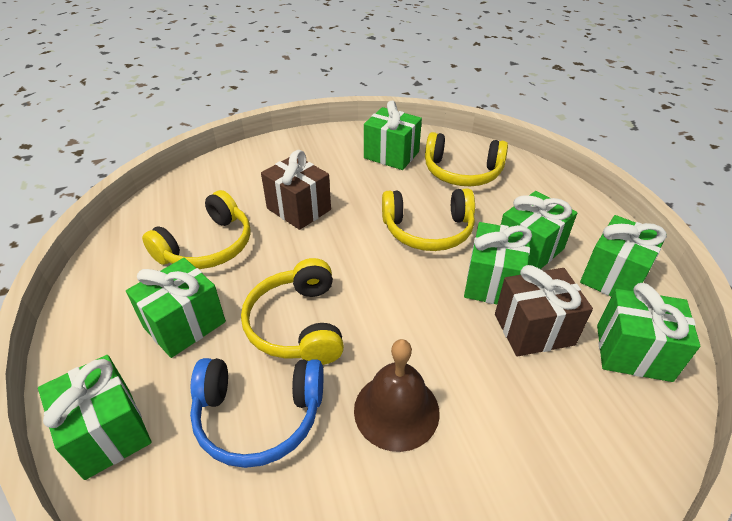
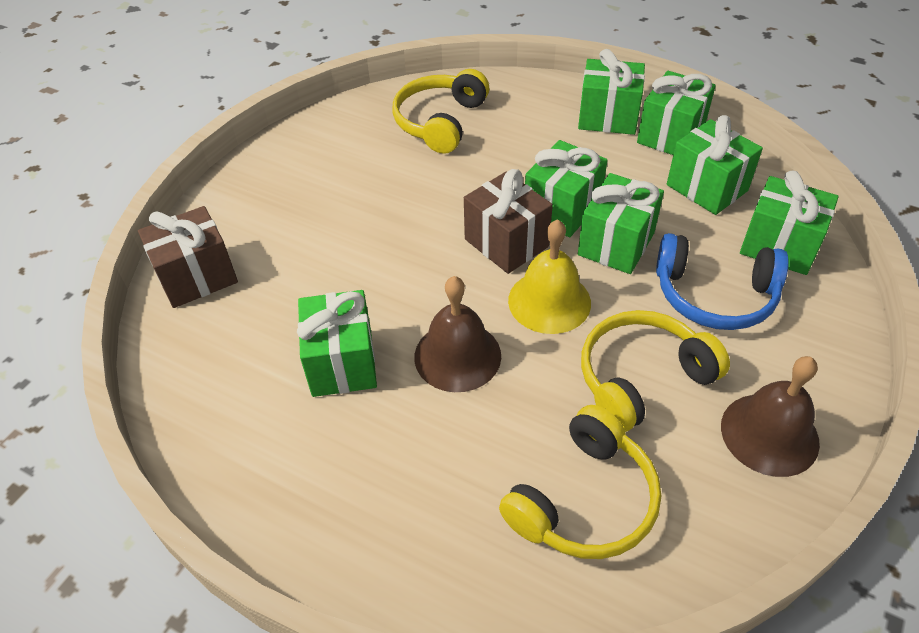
brown bell: [354,339,440,452] = 1 -> [414,276,501,392] [721,356,820,477] = 2
yellow bell: none = 0 -> [508,219,591,334] = 1
yellow headphones: [142,190,251,269] [241,258,344,365] [382,188,475,251] [425,132,508,186] = 4 -> [392,69,489,154] [499,405,661,559] [581,310,730,432] = 3

